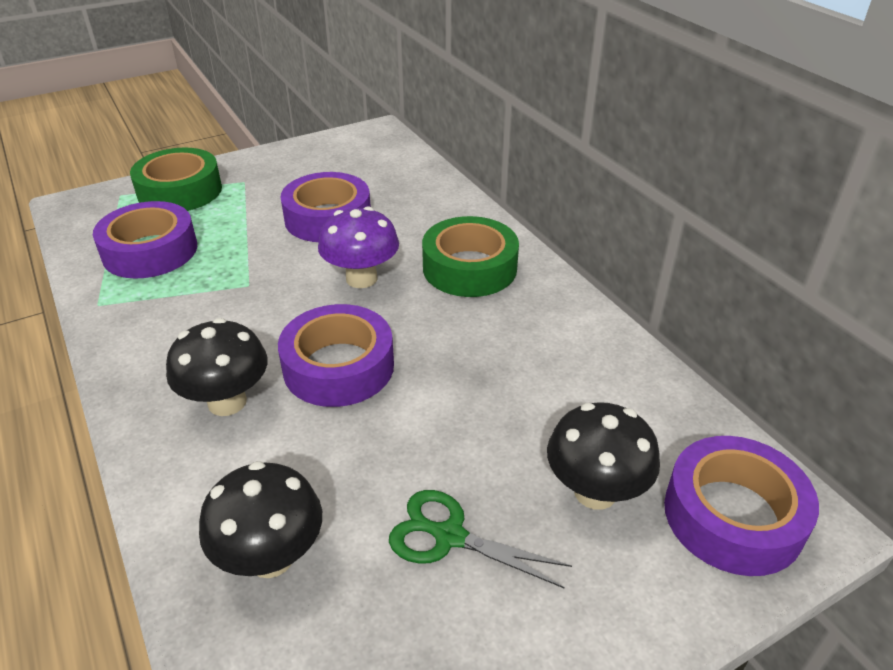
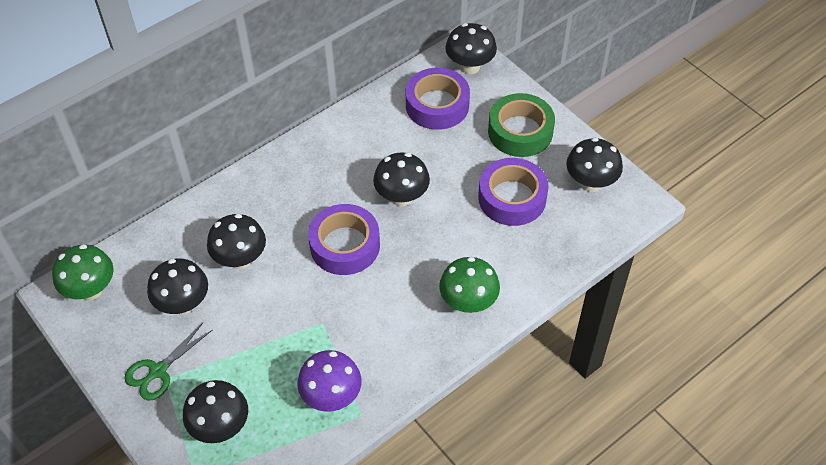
black mushroom: [166,318,268,416] [199,461,322,578] [547,402,660,510] = 3 -> [147,258,208,315] [183,380,248,443] [207,214,266,269] [373,152,430,206] [445,23,497,74] [566,138,623,192] = 6
green mushroom: none = 0 -> [52,244,114,300] [439,257,500,313] = 2
green tape: [130,147,222,211] [422,216,519,297] = 2 -> [488,93,555,157] = 1
purple tape: [93,201,197,279] [278,304,394,407] [280,172,371,242] [664,436,819,576] = 4 -> [308,204,380,275] [405,68,470,130] [478,158,549,226] = 3

